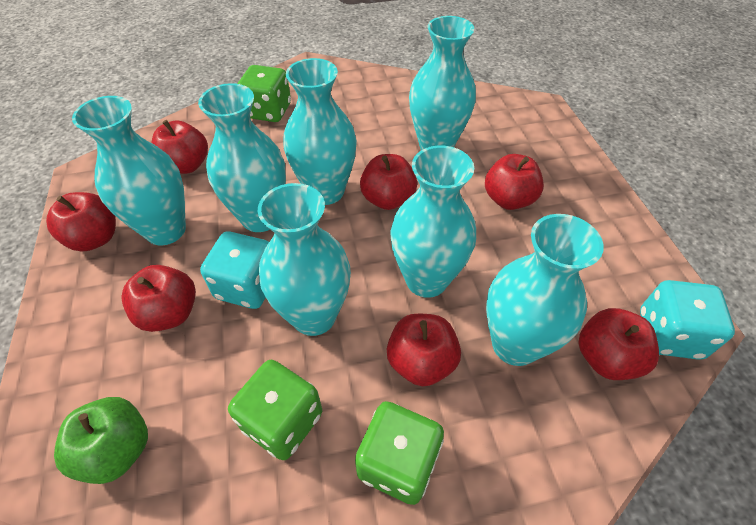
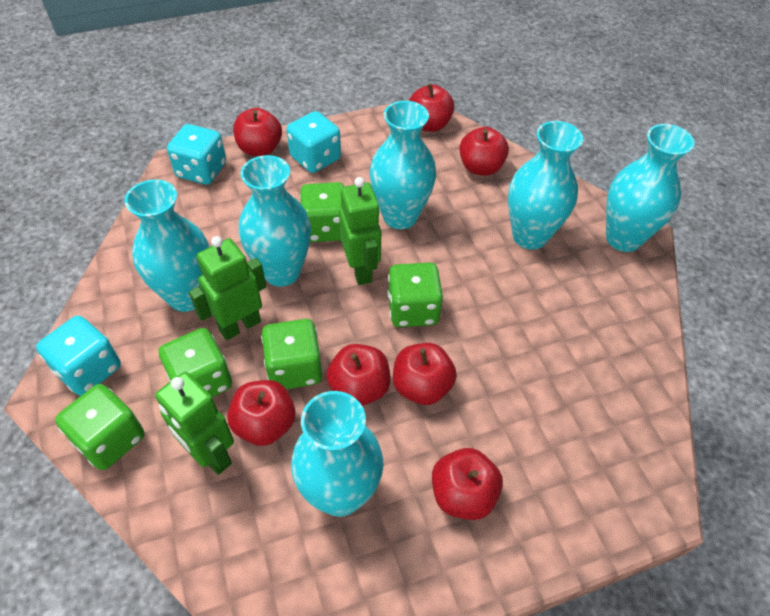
green apple: [54,397,148,484] = 1 -> none = 0
green dice: [228,360,322,460] [237,65,291,122] [355,401,444,505] = 3 -> [55,384,145,470] [159,328,232,397] [261,319,323,389] [300,182,344,242] [387,263,443,327] = 5
green robot: none = 0 -> [155,372,234,475] [189,236,266,340] [339,177,381,285] = 3
turquoise dice: [200,231,269,309] [640,280,735,360] = 2 -> [36,316,121,396] [167,124,226,185] [287,111,341,173] = 3
turquoise vase: [72,96,186,246] [198,83,286,232] [258,183,351,336] [283,58,357,205] [391,146,476,298] [409,16,476,150] [486,214,604,366] = 7 -> [124,180,209,312] [239,155,311,287] [291,391,384,517] [370,101,436,229] [508,121,583,250] [606,124,695,252] = 6

